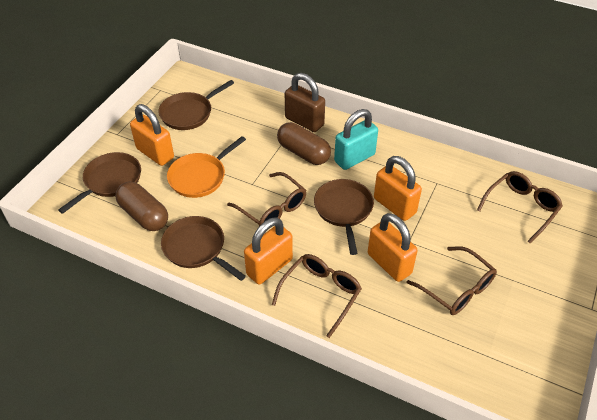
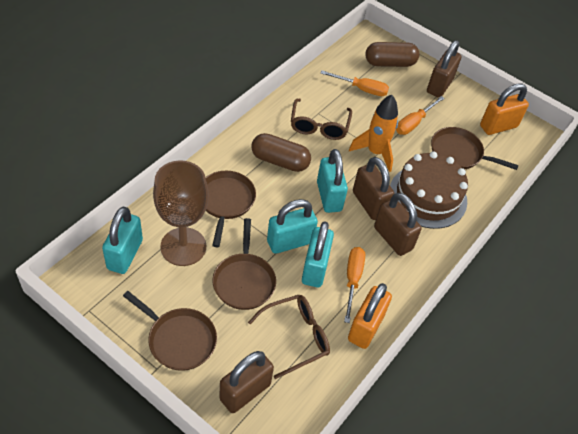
brown cake: none = 0 -> [390,151,468,229] = 1
brown glasses: [227,172,306,226] [272,254,362,338] [406,246,497,315] [477,171,563,243] = 4 -> [248,295,330,379] [291,99,352,140] = 2
brown goblet: none = 0 -> [153,160,208,266] = 1
brown padlock: [285,73,325,132] = 1 -> [219,351,274,413] [353,157,394,220] [374,193,422,256] [427,40,461,98] = 4
orange padlock: [130,104,174,166] [244,217,293,284] [368,213,418,282] [374,156,422,221] = 4 -> [348,283,392,349] [480,83,529,135] = 2
orange pan: [167,136,246,198] = 1 -> none = 0
orange rocket: none = 0 -> [349,95,398,172] = 1
orange screwdriver: none = 0 -> [321,71,389,96] [344,247,365,323] [396,96,445,135] = 3
turquoise padlock: [334,109,378,170] = 1 -> [102,206,143,274] [267,199,318,254] [302,221,334,287] [317,149,348,213] = 4

